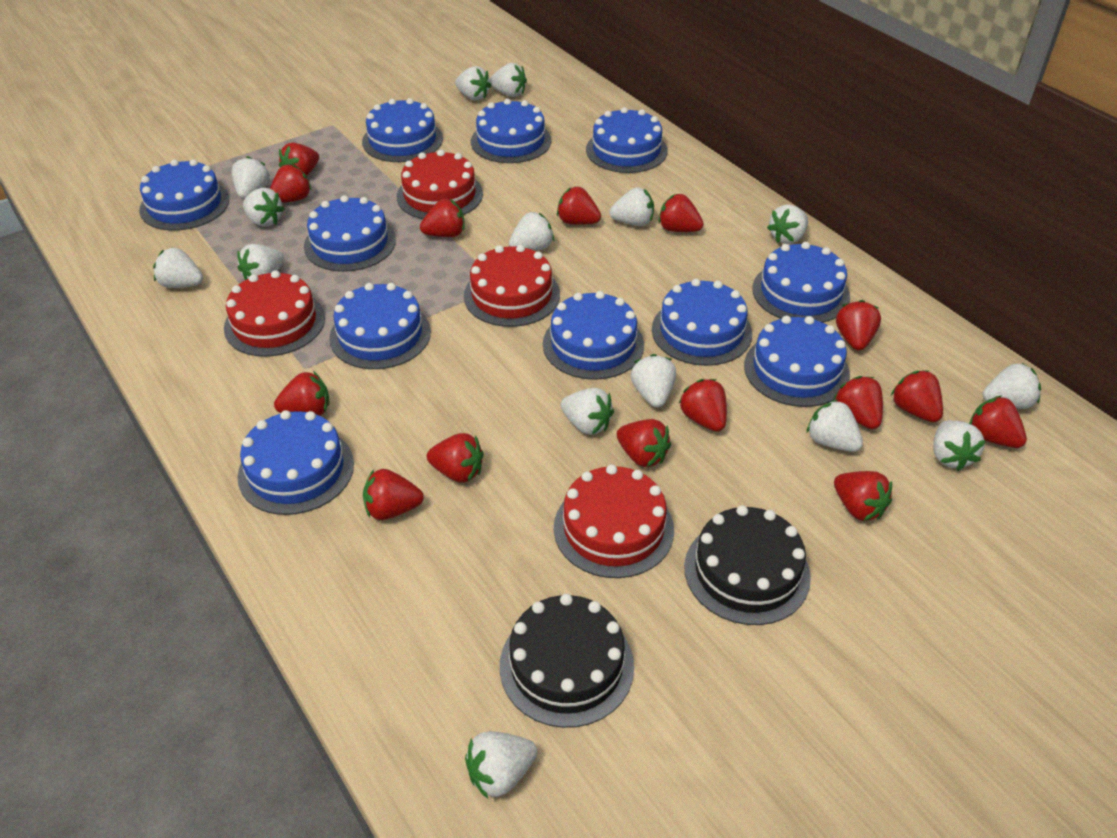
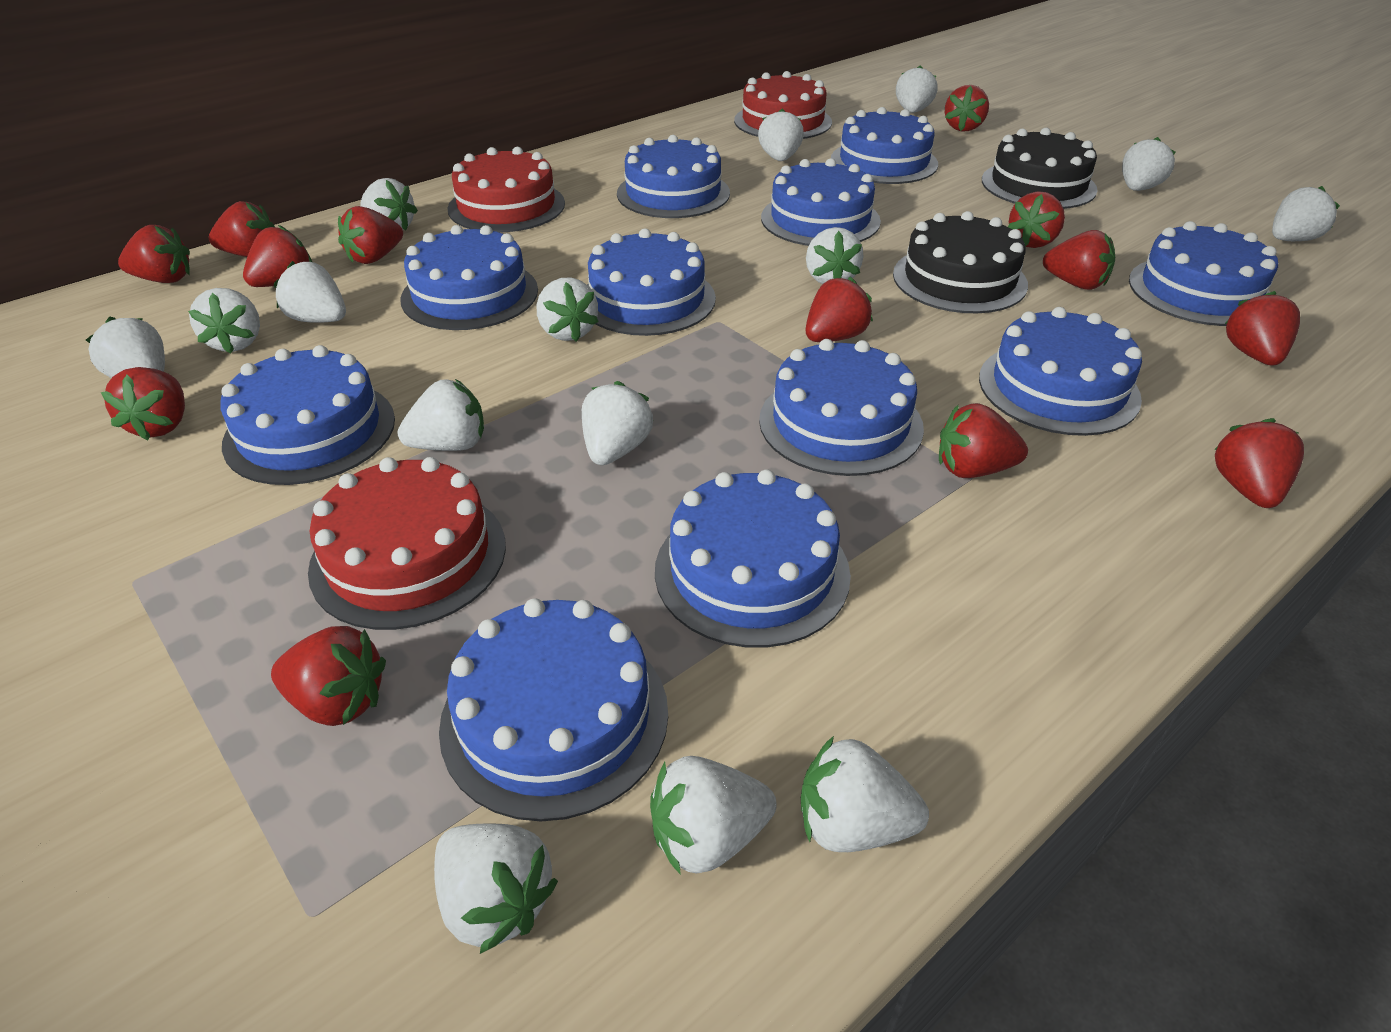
red cake: [224,270,325,357] [397,150,483,219] [464,245,560,327] [554,464,674,578] = 4 -> [308,457,506,630] [448,147,565,232] [734,71,832,139] = 3
red strawberry: [270,164,312,203] [274,371,330,416] [279,142,319,176] [363,469,424,520] [420,199,465,237] [427,433,484,483] [557,187,601,225] [617,419,671,467] [659,194,704,232] [679,379,727,432] [833,376,883,429] [834,471,892,521] [836,300,881,350] [891,370,943,422] [969,396,1027,448] = 15 -> [101,367,185,441] [118,225,190,283] [209,201,275,257] [243,225,312,287] [271,626,386,726] [338,206,403,264] [806,277,873,342] [939,403,1028,478] [945,85,989,131] [1008,191,1065,248] [1043,230,1115,290] [1214,418,1304,508] [1225,291,1300,365] = 13

